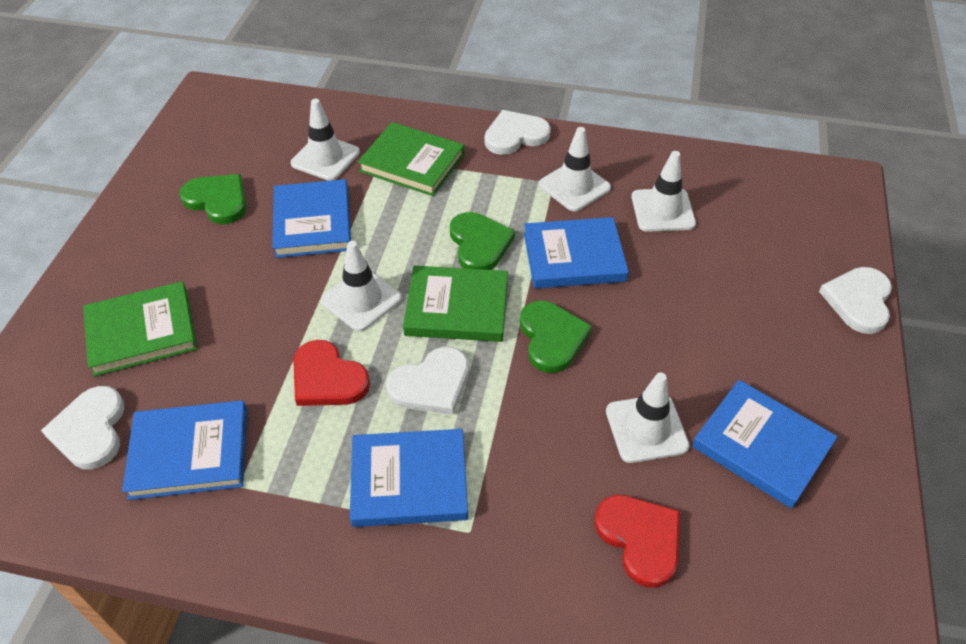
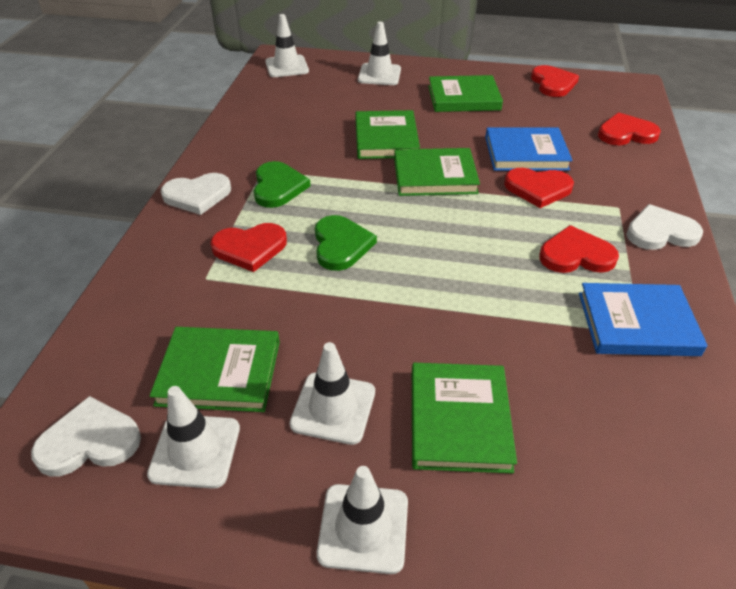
blue book: [122,400,247,500] [272,179,351,258] [350,429,468,527] [524,217,629,289] [692,380,838,509] = 5 -> [485,127,573,171] [579,283,708,356] = 2
green book: [83,281,197,377] [358,122,464,196] [403,266,508,342] = 3 -> [150,327,280,412] [355,110,420,159] [394,148,480,196] [412,363,517,473] [428,75,503,112] = 5
green heart: [179,174,247,224] [450,212,515,270] [520,301,592,373] = 3 -> [254,161,311,208] [315,215,377,271] = 2
red heart: [293,340,370,406] [595,495,680,588] = 2 -> [210,223,287,272] [504,168,574,208] [531,65,579,97] [539,225,619,273] [598,112,661,145] = 5
white heart: [41,386,125,470] [386,347,469,415] [485,110,551,155] [819,267,892,334] = 4 -> [31,396,141,476] [161,173,231,215] [626,204,703,250] = 3

